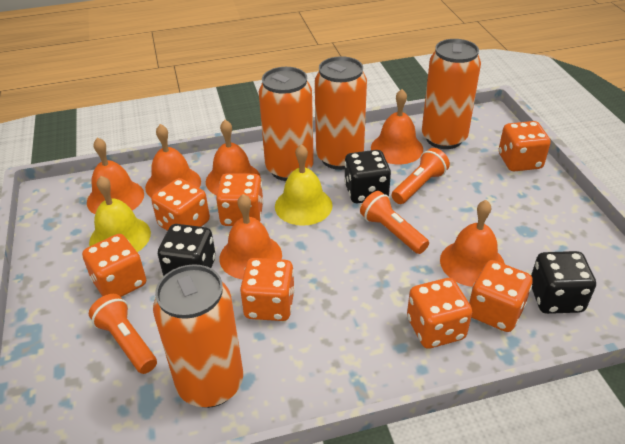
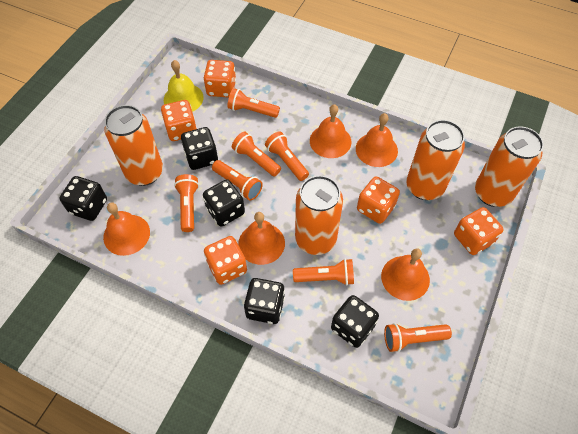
black dice: [158,224,216,276] [344,150,391,203] [531,251,596,314] = 3 -> [60,176,107,221] [181,127,218,170] [203,179,245,227] [244,278,285,324] [331,295,379,348] = 5
orange bell: [87,137,144,214] [145,124,201,198] [206,120,261,195] [220,194,282,279] [371,89,423,164] [440,200,505,287] = 6 -> [103,203,150,256] [238,212,285,265] [310,104,351,158] [356,113,398,167] [381,248,430,301] = 5
orange dice: [82,234,146,297] [151,178,210,231] [216,173,264,226] [240,258,295,321] [407,278,472,349] [469,260,532,332] [499,121,551,171] = 7 -> [161,100,197,141] [204,60,236,98] [204,236,247,285] [357,176,400,224] [454,207,504,255] = 5
orange flashlight: [89,294,157,374] [360,191,429,254] [392,148,450,204] = 3 -> [174,174,199,232] [212,160,263,201] [228,88,280,118] [232,132,281,177] [265,131,309,181] [293,259,354,286] [384,323,452,352] = 7
yellow bell: [89,176,151,252] [275,144,333,226] = 2 -> [164,60,204,112] = 1

